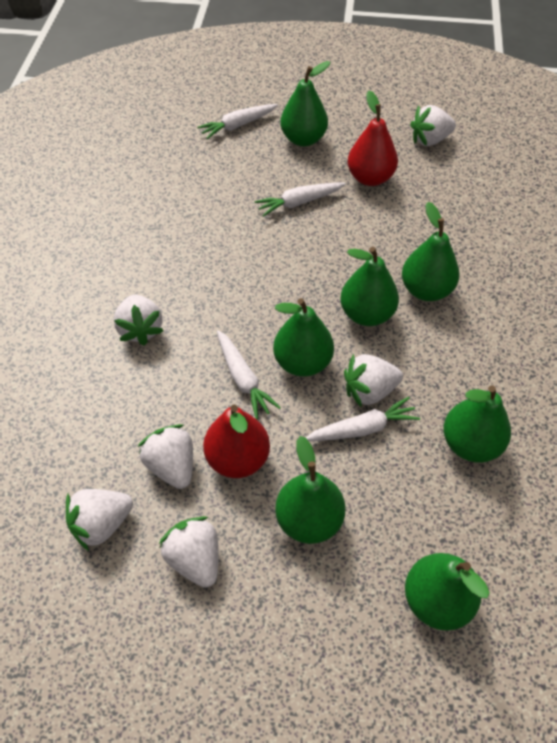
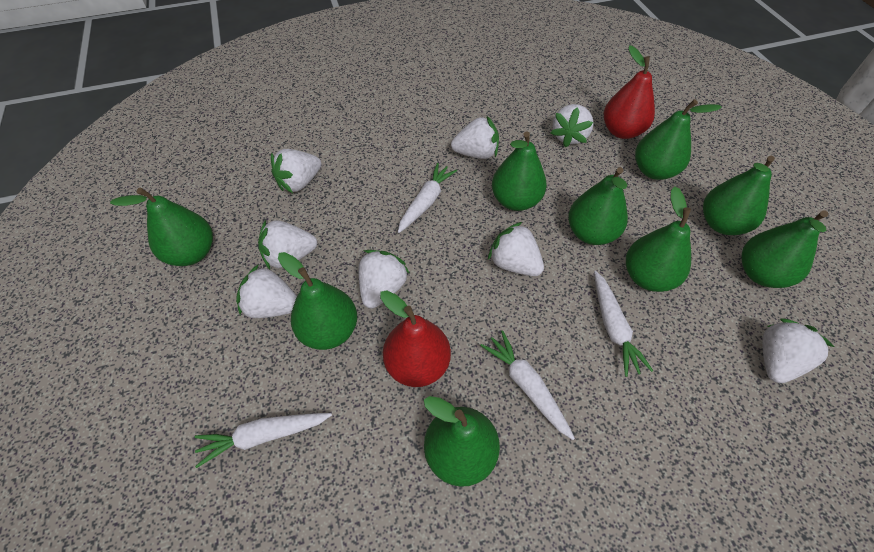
green pear: [273,298,334,377] [275,436,346,544] [280,61,330,147] [340,247,399,326] [402,202,459,301] [405,553,490,631] [443,385,511,463] = 7 -> [110,187,213,266] [278,252,357,350] [424,396,500,487] [492,131,547,211] [568,167,628,245] [626,187,691,292] [635,99,722,180] [703,156,775,235] [741,210,828,288] = 9
white strawberry: [66,489,133,551] [114,295,164,346] [138,424,193,489] [159,516,219,588] [344,354,403,408] [410,105,456,146] = 6 -> [236,264,297,318] [258,220,317,270] [271,149,322,193] [358,250,409,308] [451,116,499,159] [488,222,544,276] [551,104,594,147] [762,318,834,383] = 8

